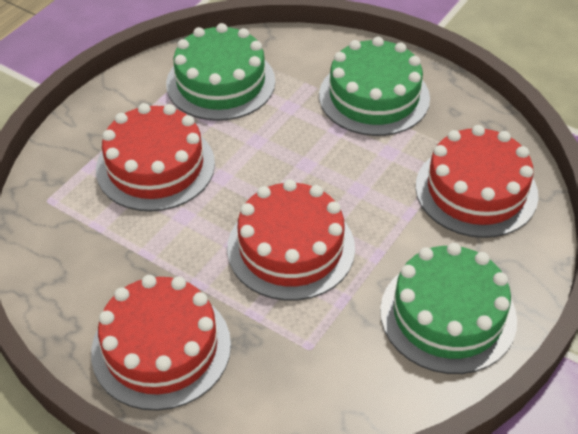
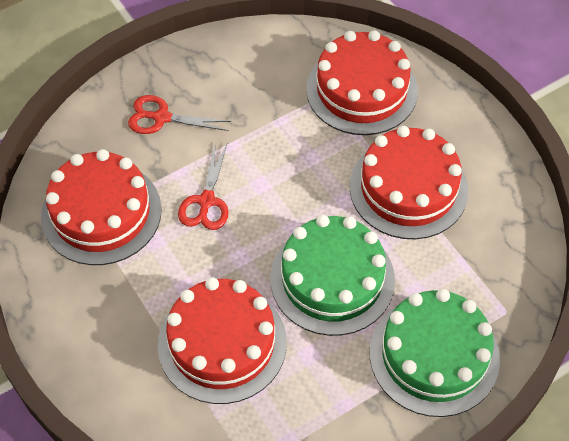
green cake: [166,23,275,121] [319,37,430,136] [380,243,517,374] = 3 -> [270,215,395,336] [370,289,500,417] = 2
red scissors: none = 0 -> [128,95,231,134] [178,142,229,230] = 2

